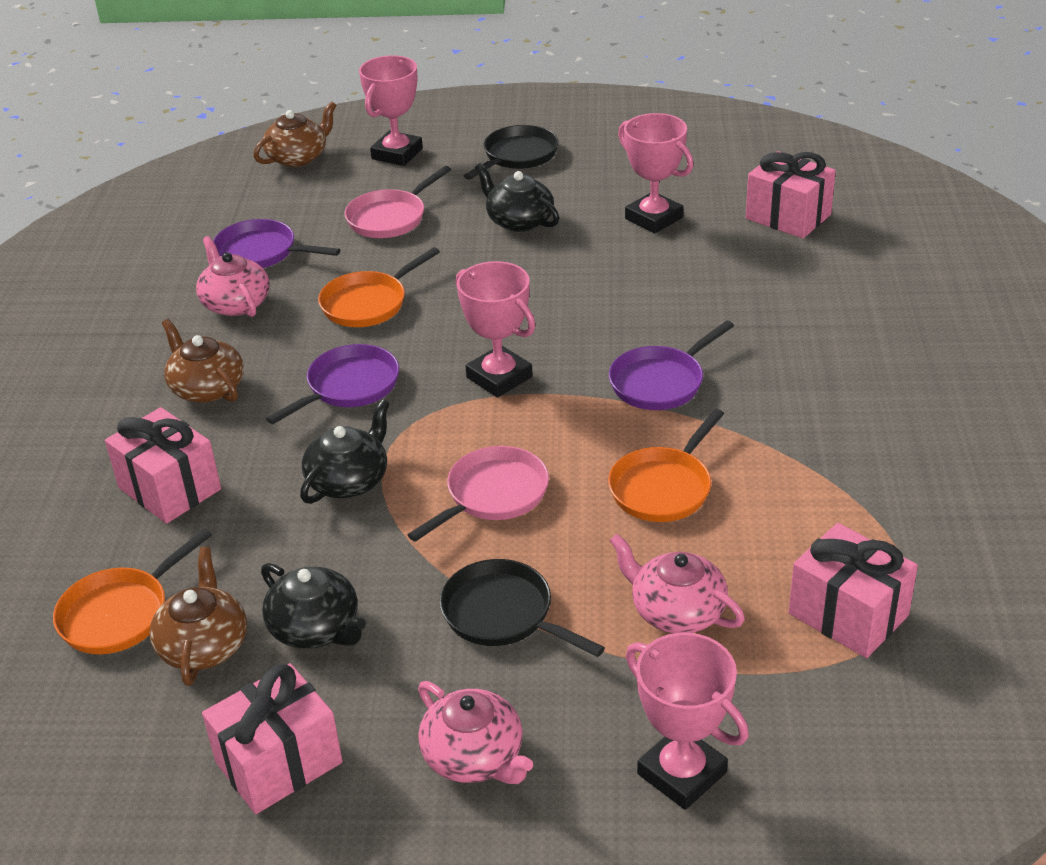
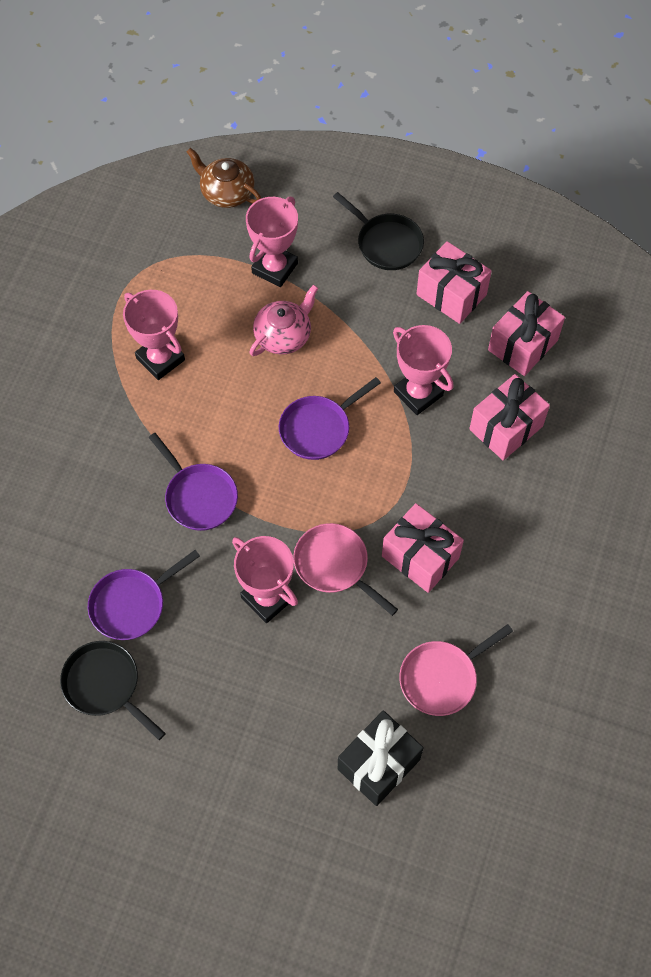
black gift: none = 0 -> [338,710,424,806] = 1
black teapot: [261,563,366,649] [300,399,390,504] [475,163,559,232] = 3 -> none = 0
brown teapot: [149,547,247,686] [162,319,244,403] [253,101,337,167] = 3 -> [187,148,262,208] = 1
orange pan: [53,528,212,654] [318,247,440,327] [608,409,724,522] = 3 -> none = 0
pink teapot: [196,236,270,317] [418,681,533,784] [610,534,745,633] = 3 -> [250,285,318,356] = 1

